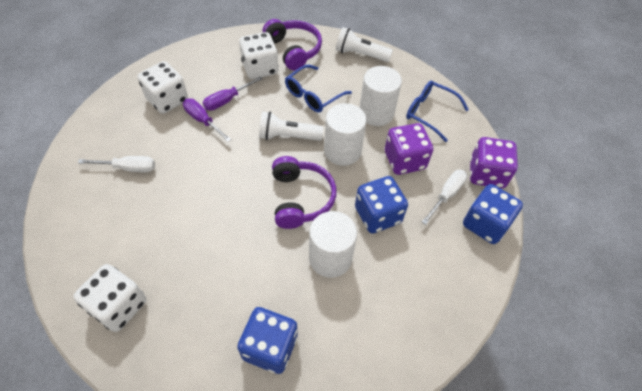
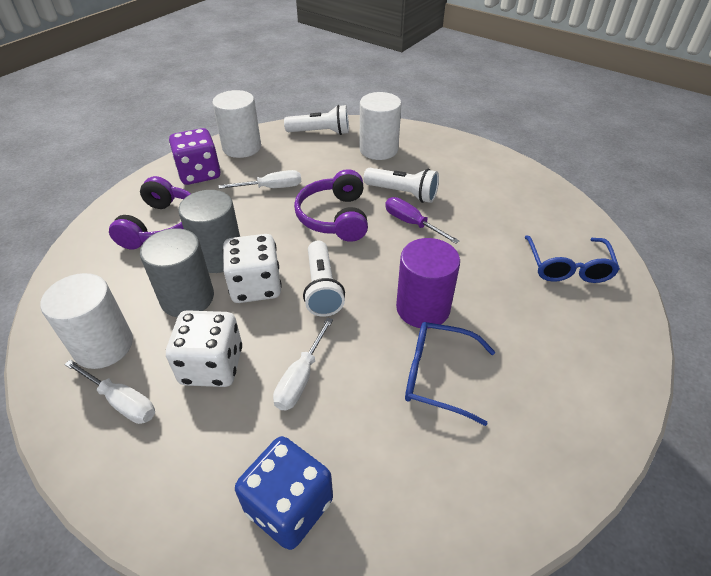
blue dice: [237,307,298,374] [355,176,408,233] [463,184,523,244] = 3 -> [235,436,333,550] = 1
grey cylinder: none = 0 -> [140,228,214,317] [178,190,240,273] = 2
purple cylinder: none = 0 -> [396,238,460,329] = 1
purple dice: [385,123,433,175] [470,137,518,189] = 2 -> [169,128,221,185] = 1
purple screwdriver: [183,98,231,142] [203,76,263,111] = 2 -> [385,197,460,244] = 1
white dice: [74,264,146,332] [137,61,188,114] [239,32,278,79] = 3 -> [166,310,242,387] [223,234,282,303] = 2
white flashlight: [259,112,324,141] [336,27,393,62] = 2 -> [284,105,349,135] [303,241,345,317] [363,168,439,203] = 3
white screwdriver: [78,156,155,172] [422,170,467,225] = 2 -> [64,359,155,424] [218,170,301,189] [273,317,333,410] = 3

